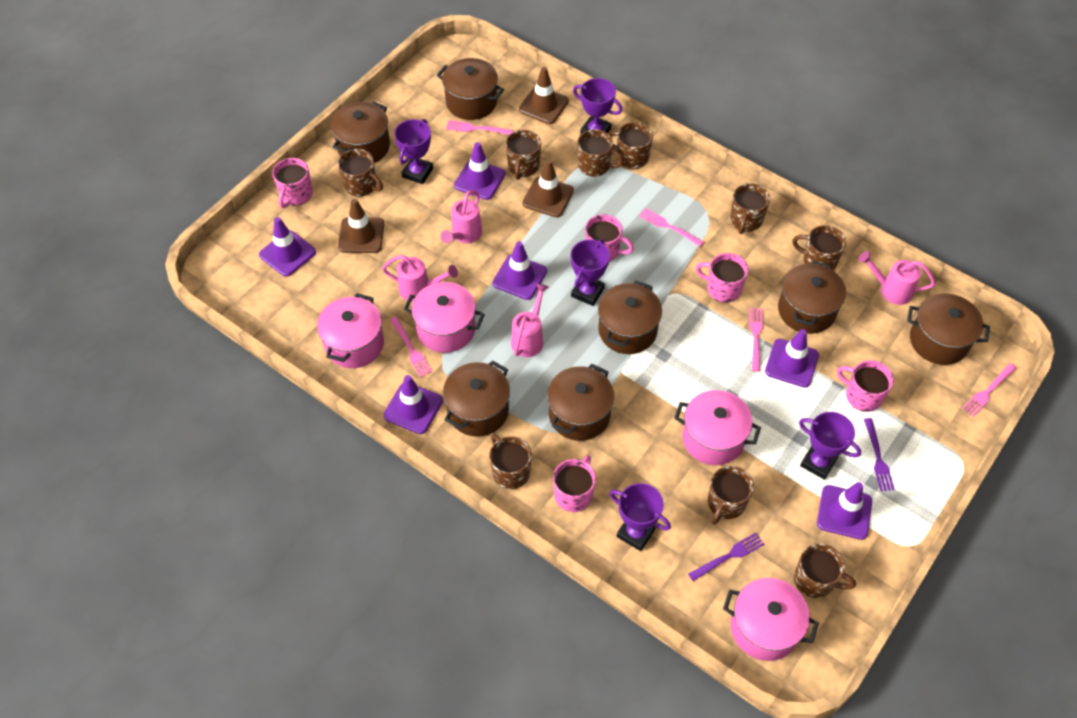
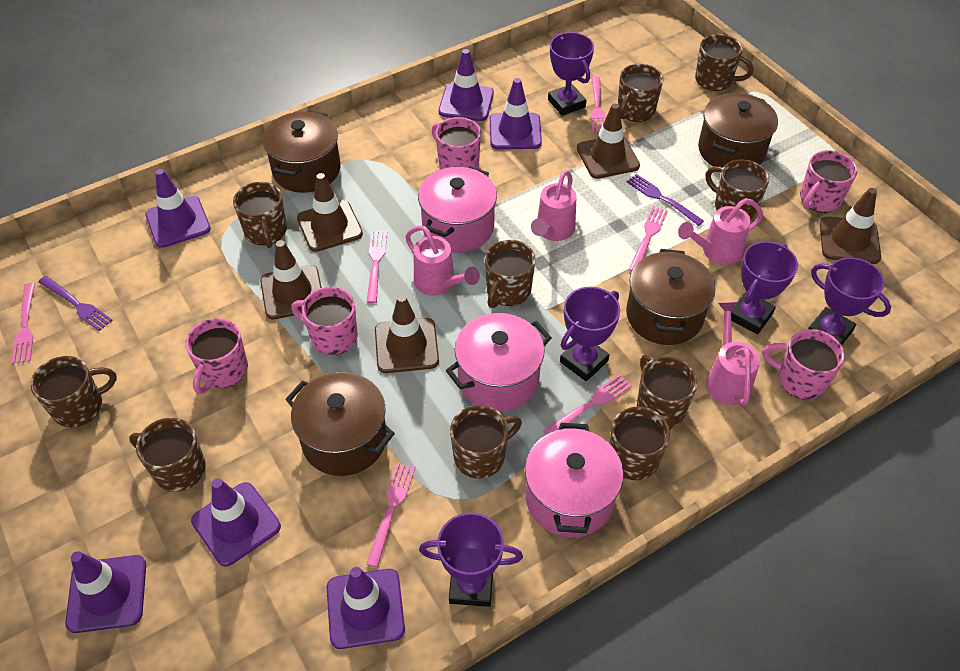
brown mug: [338,149,383,197] [489,434,532,489] [506,130,541,180] [578,129,624,177] [608,122,653,169] [708,466,754,525] [730,183,770,234] [792,225,846,270] [794,544,856,598] = 9 -> [30,356,117,427] [129,418,206,492] [233,182,287,248] [450,405,522,479] [485,240,536,308] [610,407,675,480] [618,64,664,122] [637,354,698,426] [695,34,753,91] [706,159,769,219] = 10
brown pot: [331,101,390,163] [437,58,504,120] [443,360,510,437] [547,364,614,441] [598,281,662,354] [778,260,846,334] [907,293,990,365] = 7 -> [262,111,341,193] [285,372,395,476] [626,249,716,345] [698,93,778,167] = 4
brown traffic cone: [338,199,384,253] [519,67,569,124] [523,160,574,217] = 3 -> [260,240,322,319] [297,173,363,252] [375,295,439,373] [577,104,640,179] [820,188,881,264] = 5
pink fork: [390,317,432,378] [446,120,513,135] [639,208,704,246] [749,308,763,372] [962,363,1016,417] = 5 -> [12,283,35,364] [366,463,415,567] [367,231,387,303] [543,374,632,435] [591,76,606,132] [629,206,668,272] = 6
pink pot: [317,293,384,368] [404,282,485,353] [674,390,761,465] [723,578,819,661] = 4 -> [418,166,497,253] [446,313,552,412] [525,423,624,537] = 3

